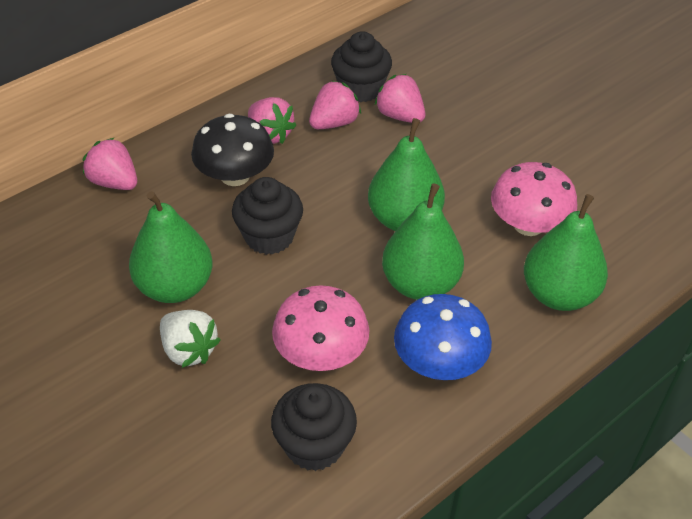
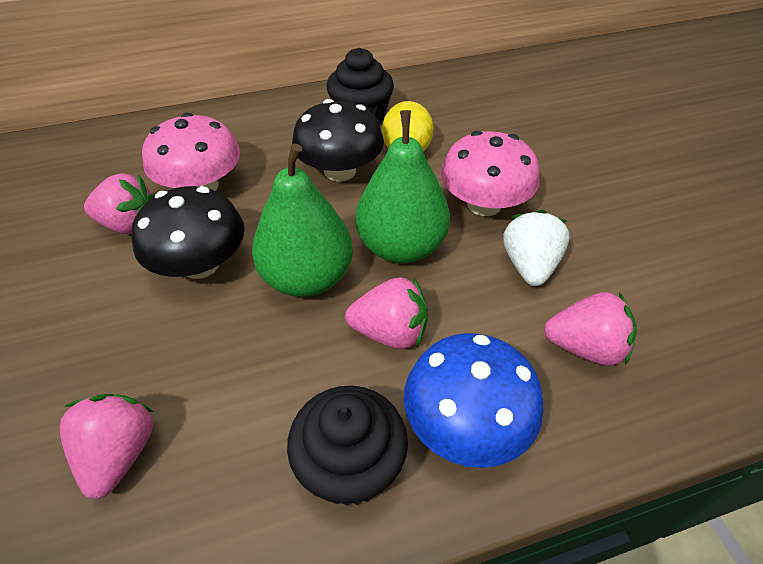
black cupcake: [232,177,303,255] [271,383,357,471] [331,31,392,102] = 3 -> [287,386,408,506] [326,48,394,125] = 2
black mushroom: [191,114,274,186] = 1 -> [131,186,245,279] [292,99,384,182] = 2
green pear: [129,191,212,303] [368,118,445,231] [382,183,464,300] [524,194,608,311] = 4 -> [252,144,353,297] [355,110,450,263] = 2
yellow lemon: none = 0 -> [382,101,434,152] = 1

